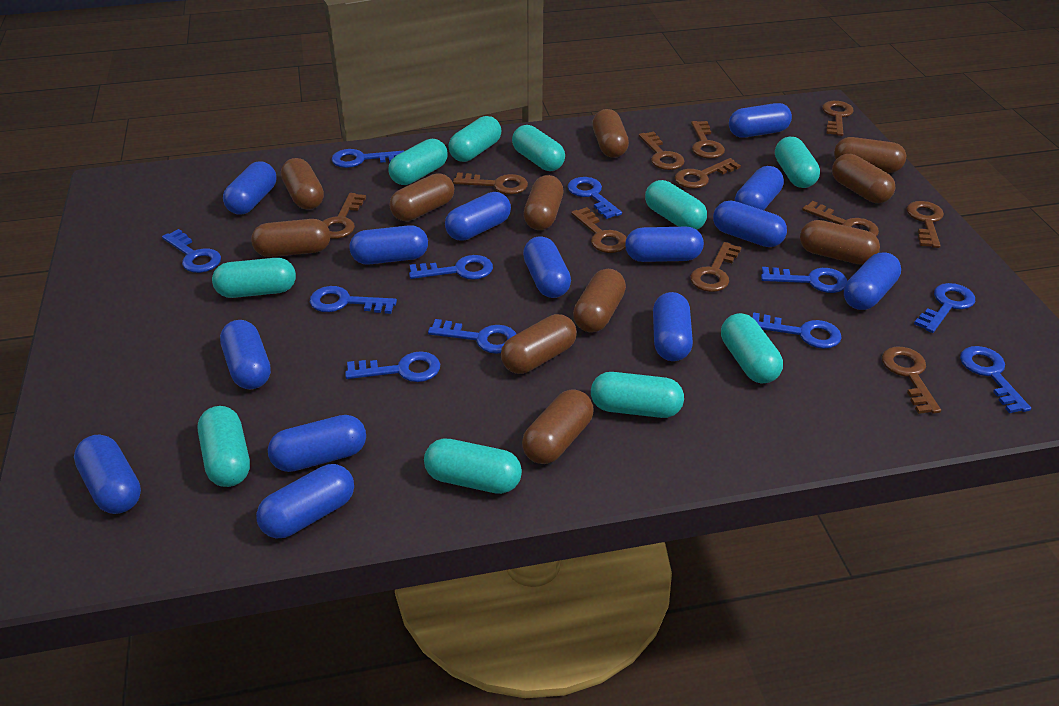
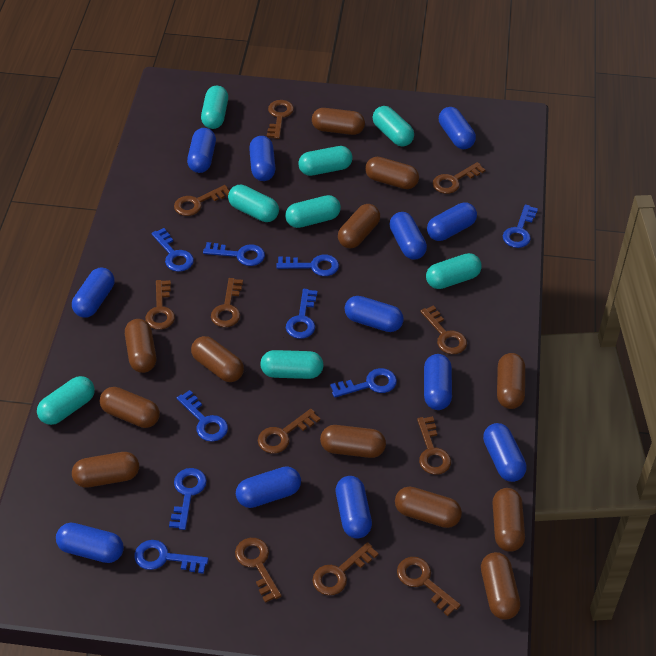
blue capsule: [74,435,141,514] [220,320,271,389] [223,162,276,215] [256,464,354,538] [268,415,366,472] [350,225,428,265] [445,192,511,241] [523,236,571,298] [625,227,704,262] [653,292,693,361] [713,201,787,247] [729,103,792,138] [735,166,784,210] [844,253,901,310] = 14 -> [56,523,124,563] [72,268,115,317] [187,128,216,173] [236,466,301,508] [249,136,276,181] [336,476,372,539] [345,296,404,332] [389,212,427,260] [424,354,452,410] [427,202,477,241] [439,107,476,149] [483,423,527,482] = 12
blue key: [162,229,221,273] [310,286,397,314] [331,149,404,168] [345,351,440,382] [409,255,493,280] [428,319,516,354] [567,177,622,219] [752,313,842,349] [761,267,847,293] [914,283,975,333] [960,346,1031,413] = 11 -> [134,540,209,574] [151,228,194,272] [169,468,207,530] [177,390,228,442] [203,242,265,266] [276,255,339,276] [286,289,317,339] [330,368,397,398] [503,204,538,248] = 9
brown capsule: [251,219,330,257] [281,158,324,210] [389,173,454,221] [501,314,577,374] [522,389,594,464] [523,175,563,230] [573,269,626,333] [592,109,629,158] [800,220,880,265] [832,154,895,203] [834,137,906,173] = 11 -> [72,452,139,488] [100,387,160,428] [125,319,156,373] [191,336,244,382] [312,108,365,135] [320,425,386,458] [338,204,380,248] [365,157,419,189] [395,486,462,528] [481,552,520,620] [492,488,525,552] [497,353,525,409] = 12
turquoise capsule: [197,406,250,487] [212,258,296,298] [388,139,448,185] [424,439,522,494] [448,116,501,162] [512,125,565,171] [591,372,684,418] [645,180,707,230] [721,313,783,384] [775,137,820,188] = 10 -> [37,376,95,425] [201,86,228,129] [228,185,279,222] [260,350,324,379] [285,195,341,228] [298,146,353,176] [372,106,414,146] [426,253,482,289] = 8

